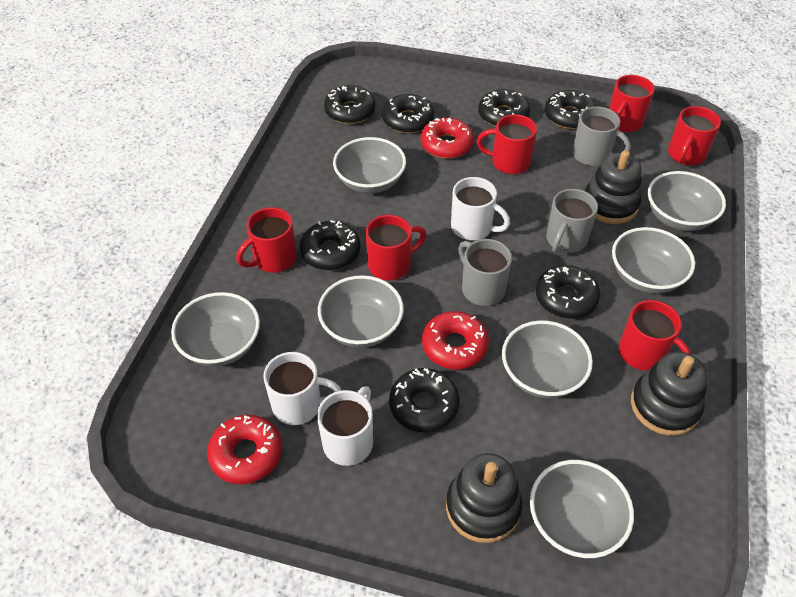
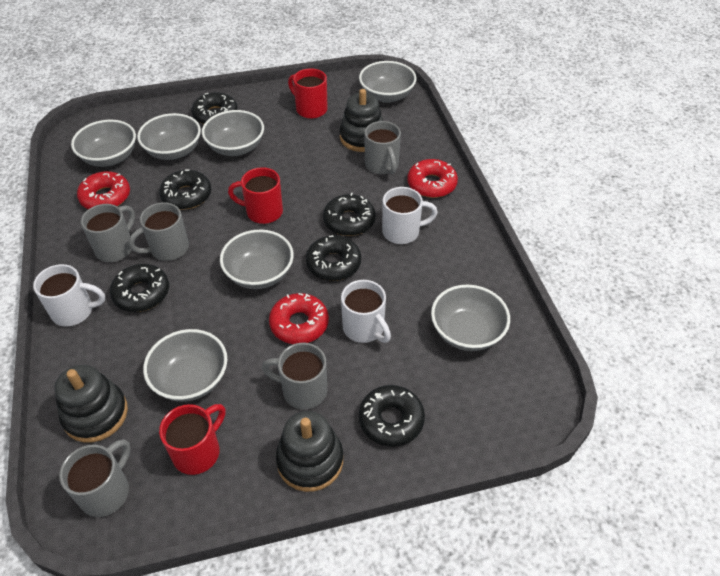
black donut: [300,220,360,270] [324,85,376,124] [382,94,434,133] [389,368,460,432] [478,89,530,127] [536,265,601,319] [545,90,597,129] = 7 -> [110,264,169,312] [159,169,211,209] [191,92,238,124] [306,235,361,281] [323,193,376,236] [359,385,425,447] = 6
grey mug: [458,239,512,306] [546,189,598,253] [572,107,631,166] = 3 -> [59,439,131,517] [81,204,135,262] [129,202,189,261] [262,343,327,409] [364,121,401,174] = 5
red mug: [236,207,297,273] [366,215,426,280] [476,114,537,174] [609,75,655,132] [619,300,691,371] [668,106,721,166] = 6 -> [159,404,226,475] [228,167,283,224] [288,68,328,119] = 3

